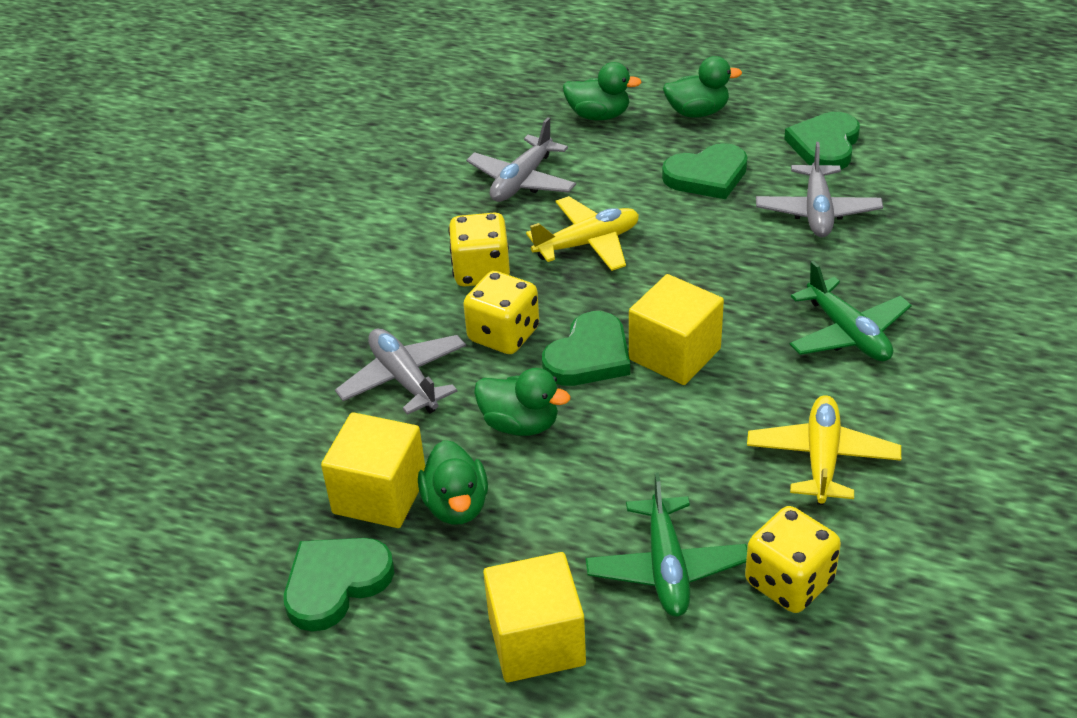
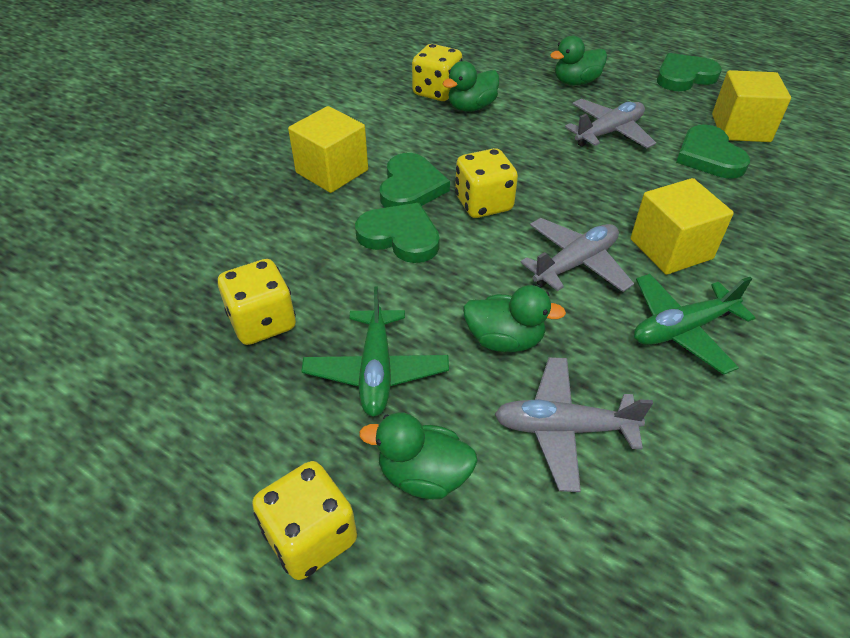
yellow dice: [448,212,510,286] [463,271,539,354] [745,506,841,613] = 3 -> [218,259,296,345] [252,461,357,580] [412,44,462,101] [455,148,518,218] = 4
yellow plane: [526,196,639,271] [747,395,901,505] = 2 -> none = 0

